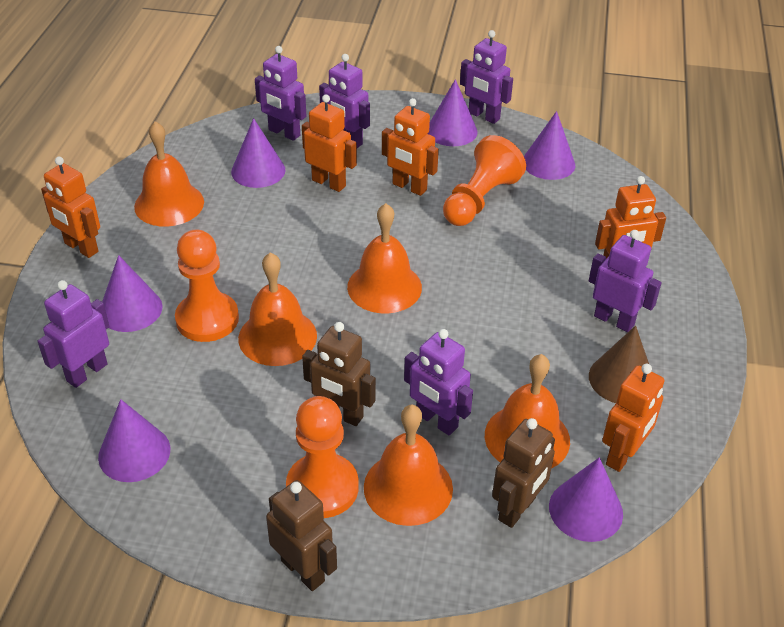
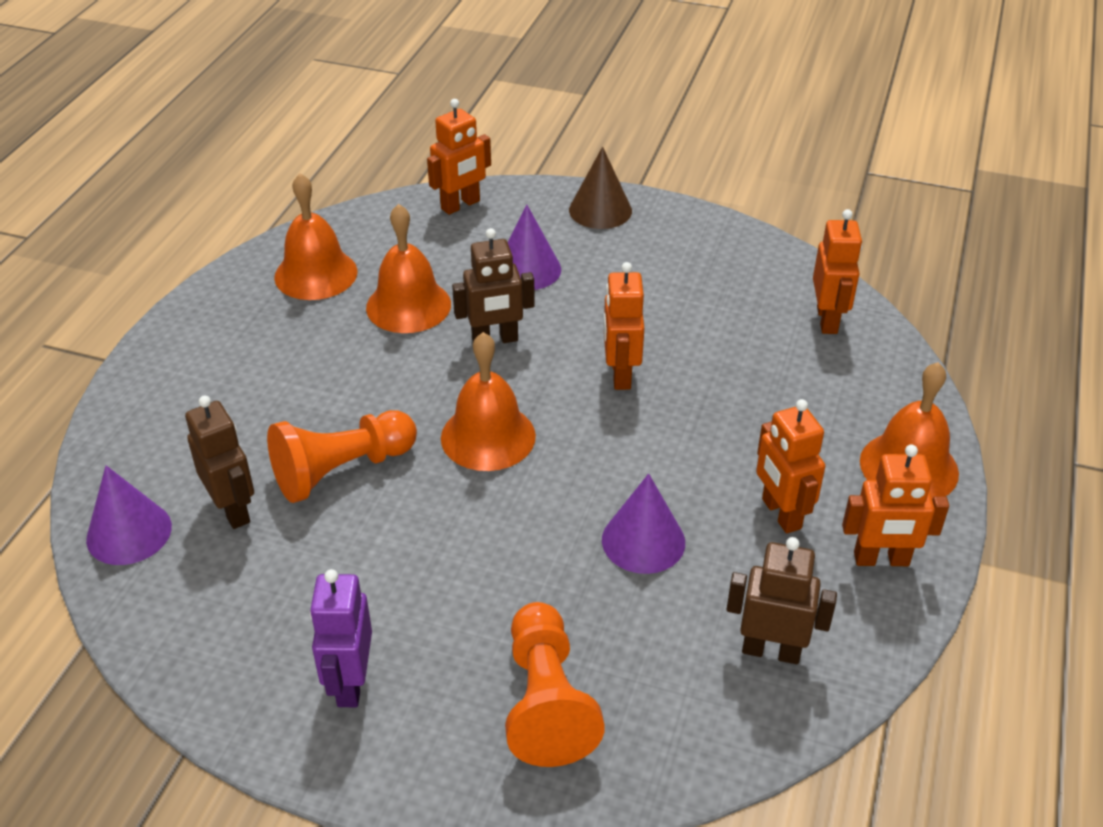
orange bell: [134,121,204,227] [238,252,317,366] [347,203,422,314] [364,405,453,526] [485,354,570,469] = 5 -> [274,173,357,300] [366,204,451,333] [441,332,536,471] [860,362,959,499] = 4
orange pawn: [175,230,239,342] [286,396,359,518] [443,135,526,226] = 3 -> [267,410,417,503] [505,602,605,767] = 2
purple cone: [98,399,170,482] [102,255,163,332] [231,118,285,188] [428,79,478,146] [524,111,575,180] [549,457,623,542] = 6 -> [86,465,172,565] [508,205,561,290] [602,474,685,574] = 3
purple robot: [38,280,109,388] [255,46,306,141] [319,54,370,148] [404,329,473,435] [460,30,513,124] [589,230,662,332] = 6 -> [310,569,372,707] = 1

